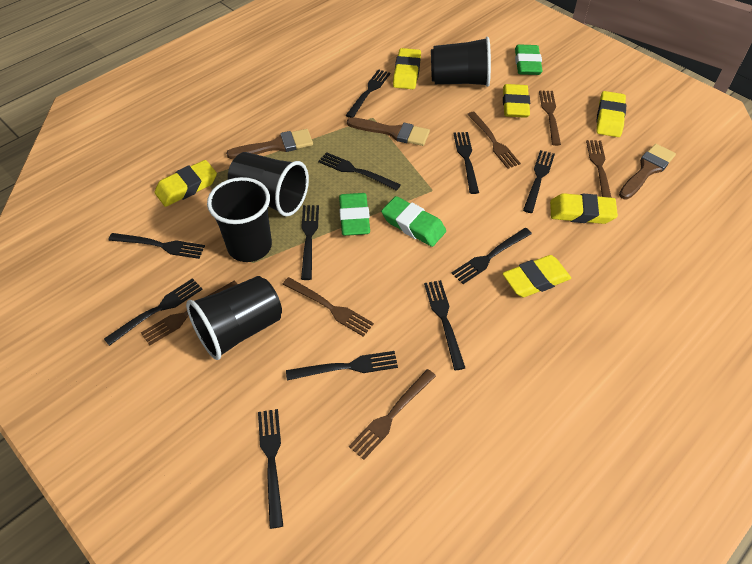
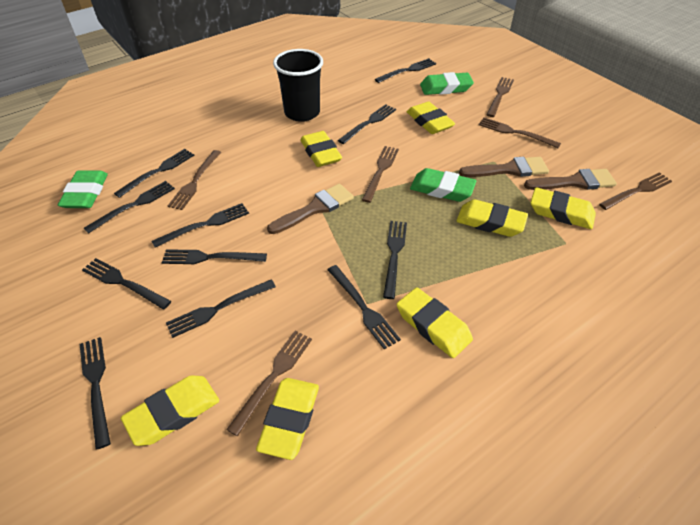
black cup: [186,276,282,360] [207,177,272,262] [228,152,309,216] [431,37,491,87] = 4 -> [273,49,323,122] = 1
yellow eraser: [155,160,217,207] [393,48,421,89] [502,255,571,297] [503,84,530,118] [550,193,618,224] [596,91,626,137] = 6 -> [121,375,219,446] [256,378,319,460] [300,131,342,167] [397,287,473,358] [407,102,455,134] [456,199,528,237] [530,187,596,229] = 7

